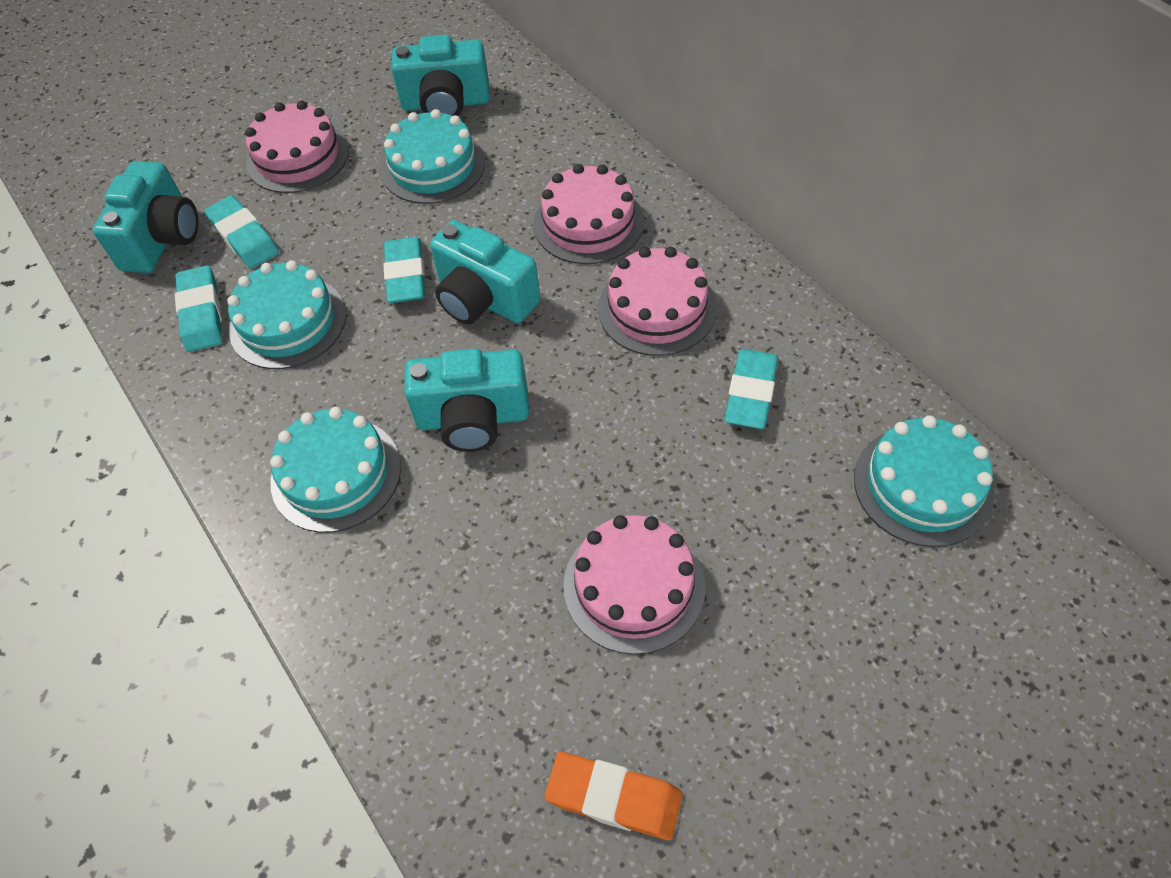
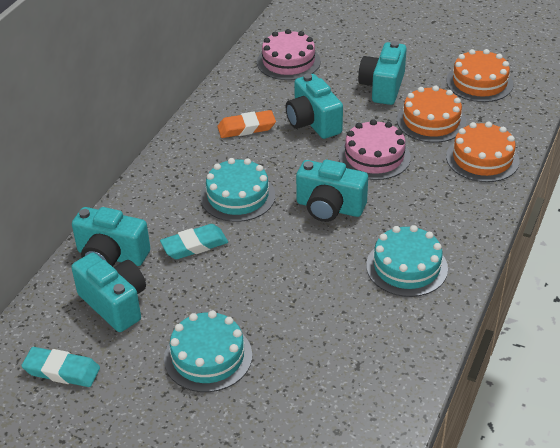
orange cake: none = 0 -> [397,86,466,143] [446,122,520,182] [447,49,513,102] = 3
pink cake: [245,101,349,193] [534,164,644,264] [563,515,706,655] [598,247,717,356] = 4 -> [257,29,321,80] [339,119,411,180] = 2
turquoise cake: [227,260,346,369] [270,407,401,533] [381,109,485,204] [854,416,994,547] = 4 -> [164,311,252,392] [200,158,275,222] [366,225,448,297] = 3
turquoise camera: [93,161,199,273] [391,35,490,116] [404,349,529,452] [430,220,540,324] = 4 -> [71,252,146,332] [72,207,150,267] [286,74,343,139] [296,160,368,222] [358,41,407,105] = 5
turquoise eraser: [175,265,222,352] [204,195,279,269] [383,237,425,303] [724,349,778,429] = 4 -> [21,347,100,387] [160,224,228,259] = 2

